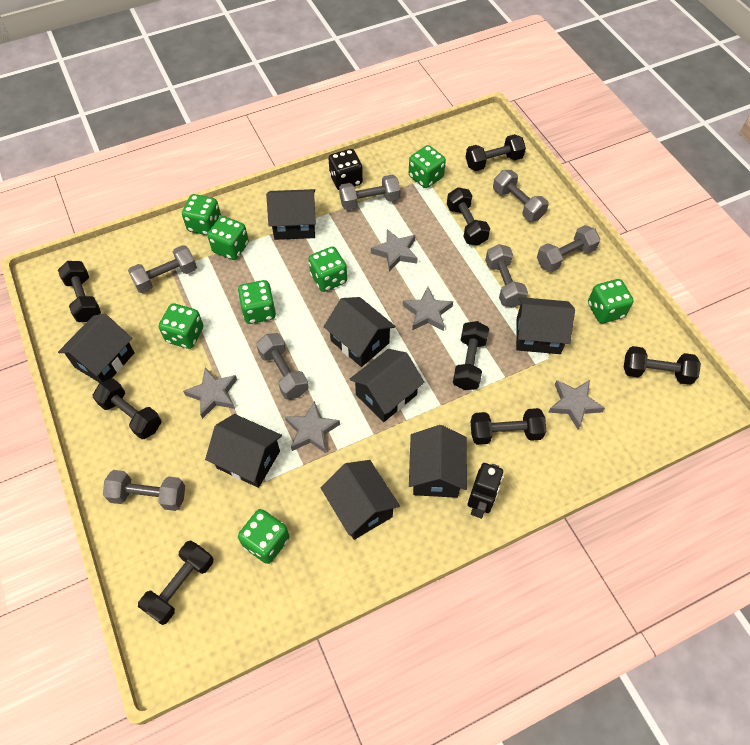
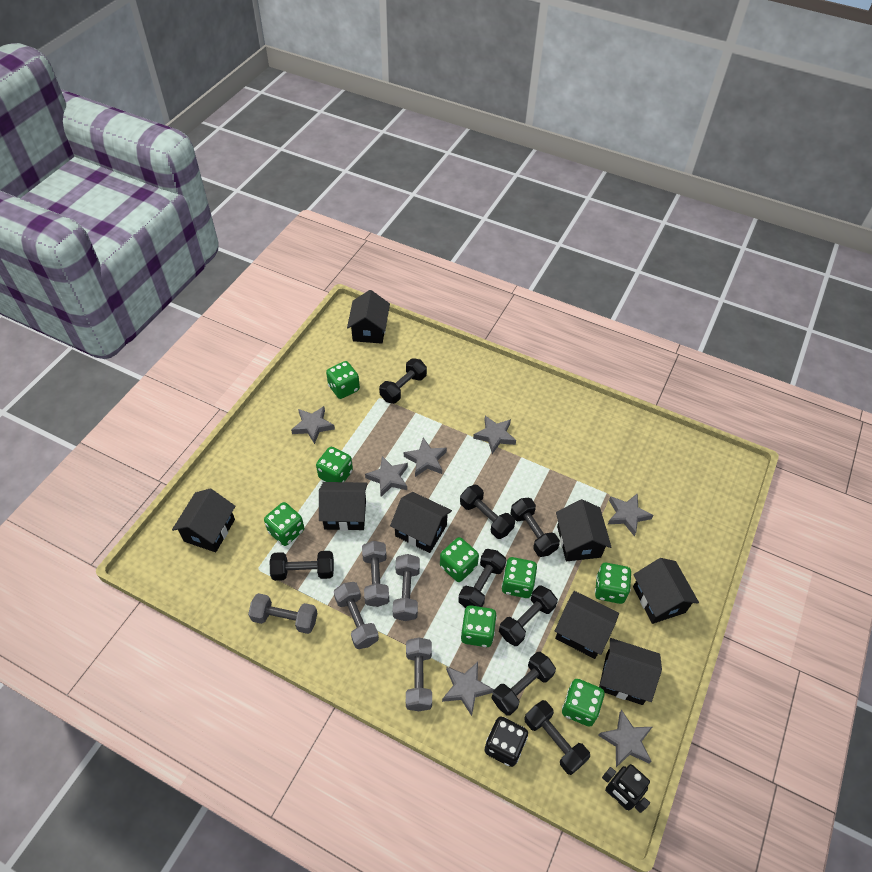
grey dumbbell: [103,470,185,511] [128,245,197,293] [256,333,308,400] [339,175,401,210] [485,244,528,308] [493,170,549,221] [537,225,601,272] = 7 -> [248,593,317,634] [334,582,379,649] [362,541,389,607] [392,554,420,621] [406,637,432,711] = 5
grey star: [183,367,237,419] [285,401,340,453] [371,229,418,272] [403,287,453,331] [548,380,605,430] = 5 -> [291,406,335,444] [365,456,408,497] [404,438,447,477] [442,662,494,716] [473,416,516,454] [598,710,652,767] [608,494,653,536] = 7

